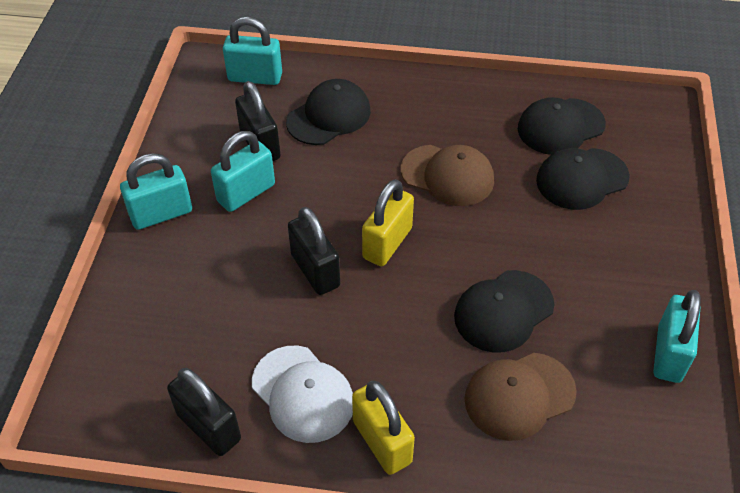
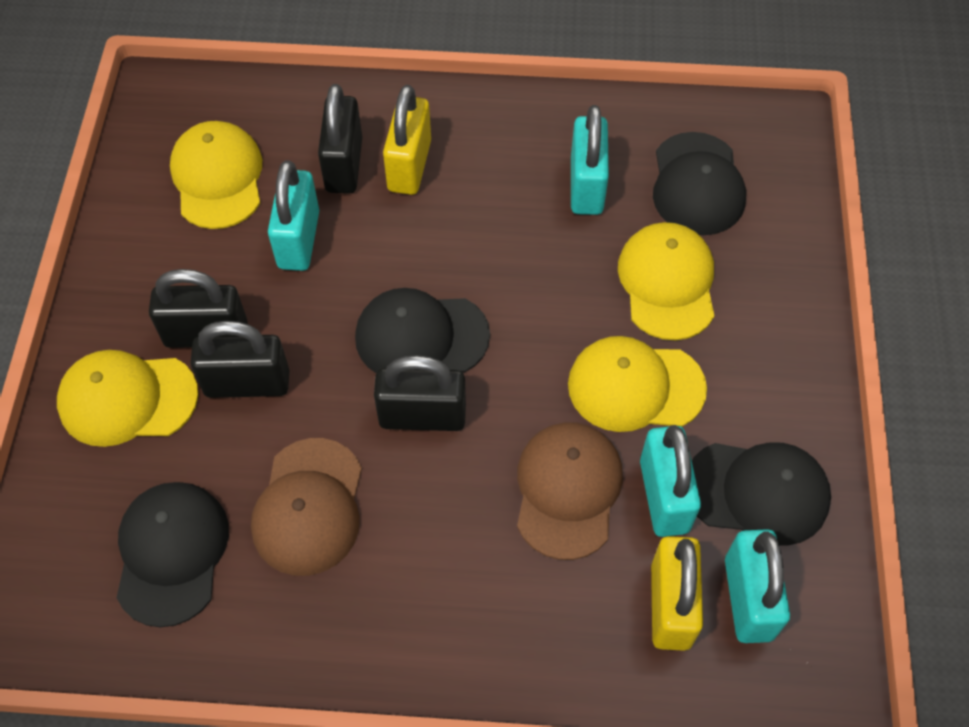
black padlock: [167,368,241,456] [235,81,280,161] [288,207,340,295] = 3 -> [149,269,248,348] [190,321,289,398] [318,84,362,194] [374,355,466,431] = 4
white cap: [252,346,353,443] = 1 -> none = 0
yellow cap: none = 0 -> [57,350,198,447] [170,121,262,229] [568,336,707,432] [618,222,714,340] = 4

